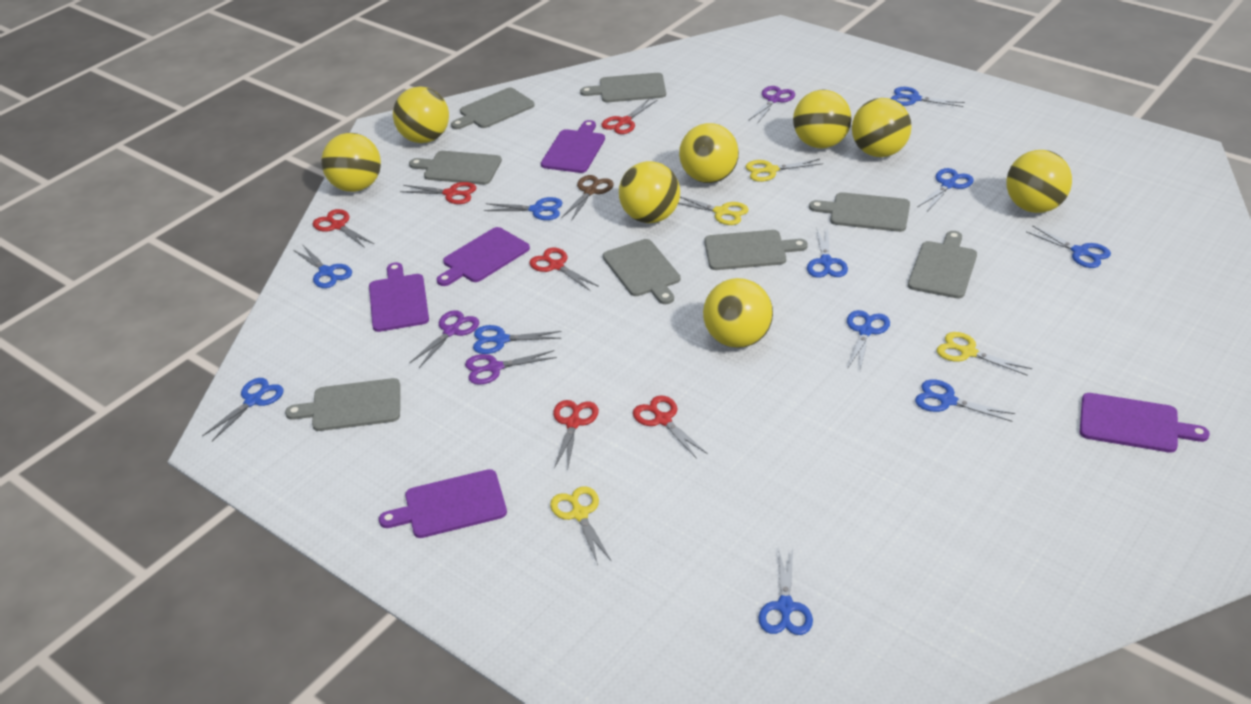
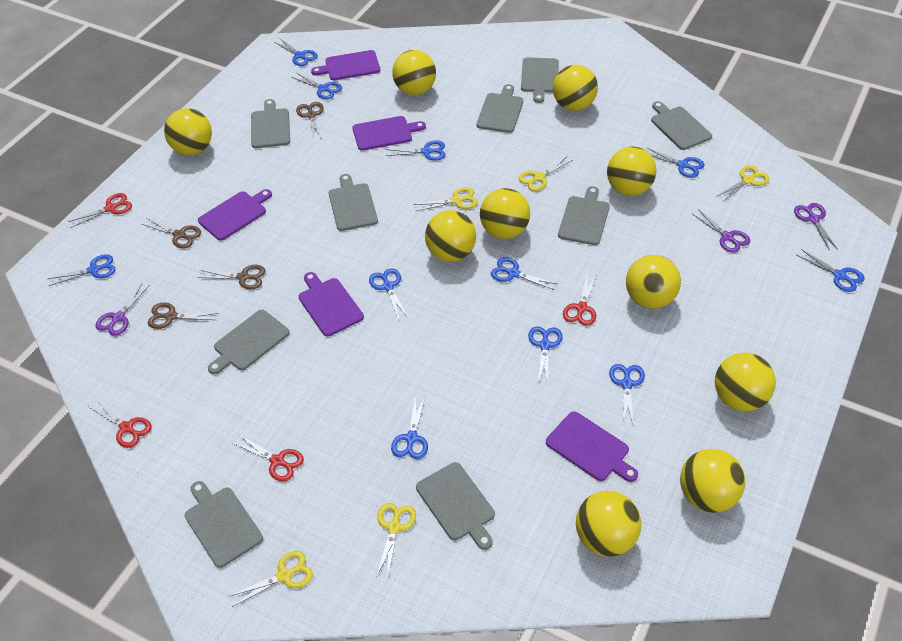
brown scissors: [562,175,614,221] = 1 -> [142,218,201,249] [148,303,219,329] [198,265,265,289] [296,102,324,140] = 4
grey cutting board: [285,378,400,431] [409,151,502,185] [451,88,535,129] [580,73,666,102] [603,239,681,304] [704,230,808,270] [809,192,910,232] [908,231,977,298] = 8 -> [185,481,263,568] [208,310,290,374] [251,99,290,148] [329,174,378,231] [416,462,495,550] [477,84,523,133] [521,57,559,103] [558,186,610,245] [651,101,712,150] = 9
red scissors: [313,209,374,248] [400,182,476,204] [529,248,599,291] [553,400,599,468] [601,98,657,134] [633,395,708,459] = 6 -> [68,193,132,228] [89,400,151,448] [233,435,304,482] [563,273,597,326] = 4
yellow ball: [321,133,381,192] [393,87,449,143] [619,161,680,223] [679,123,739,183] [703,278,773,348] [793,90,852,148] [852,98,912,157] [1006,150,1072,213] = 8 -> [164,108,212,155] [392,50,436,95] [425,210,476,262] [480,188,530,239] [553,65,598,111] [576,491,641,557] [607,146,657,196] [626,255,681,309] [680,449,745,513] [715,353,776,411] = 10
yellow scissors: [550,486,612,565] [678,196,749,225] [746,159,823,182] [937,332,1032,376] = 4 -> [228,551,313,607] [376,503,416,578] [414,187,478,211] [519,157,573,191] [717,165,769,201] = 5

